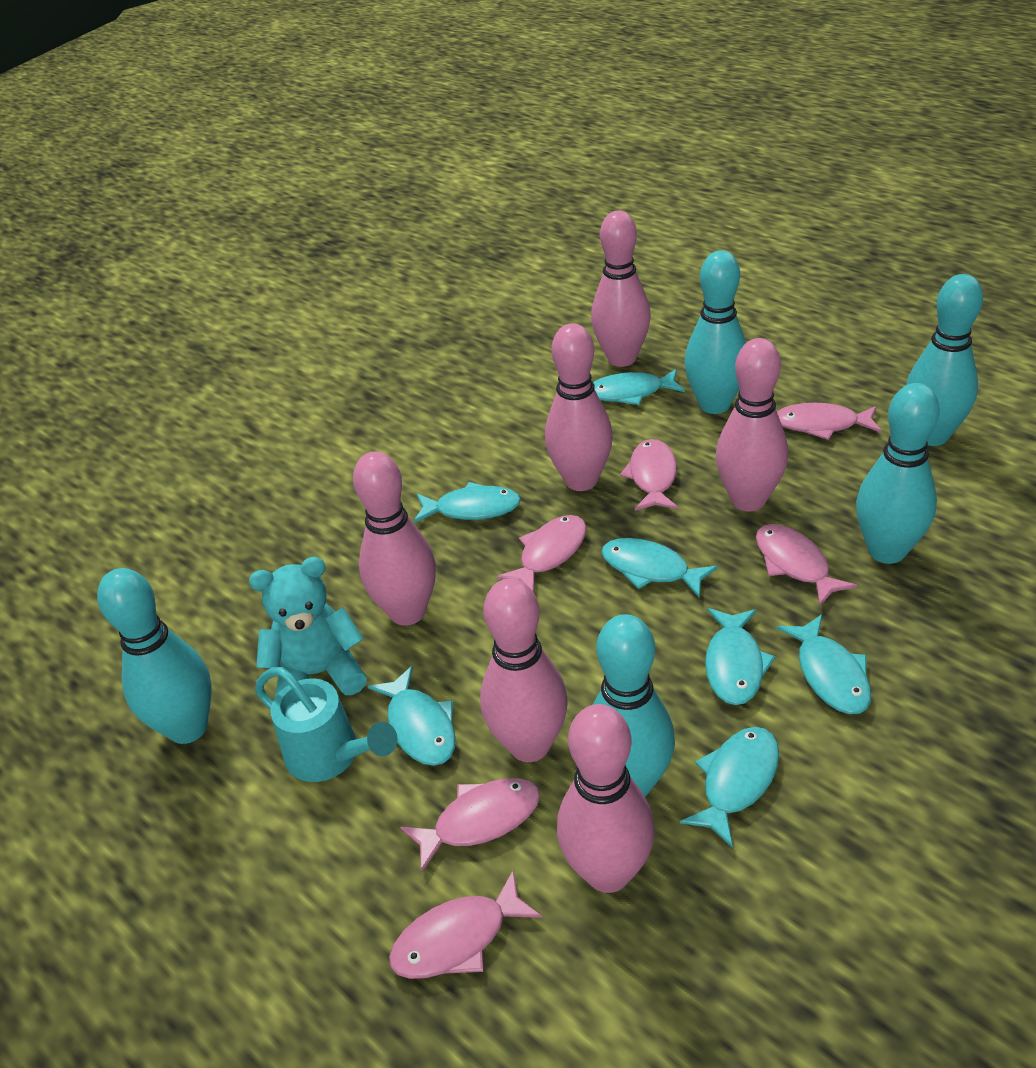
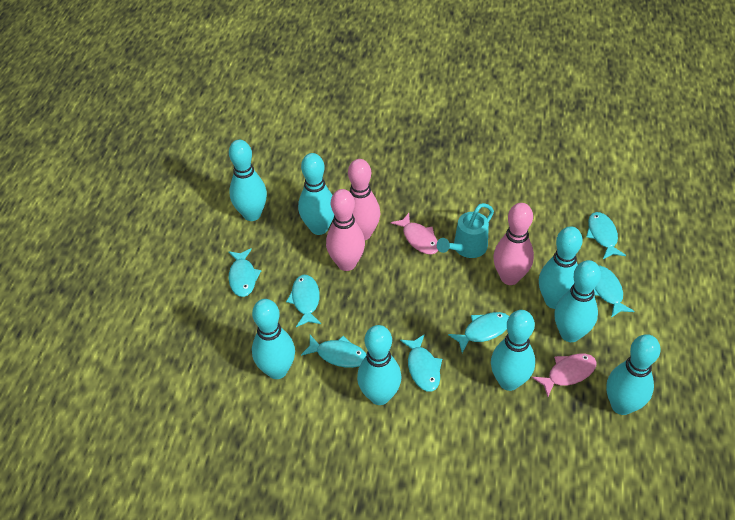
pink bowling pin: [353,452,436,626] [480,578,568,762] [545,323,613,491] [557,704,655,893] [591,211,651,367] [716,338,788,512] = 6 -> [326,189,365,271] [348,159,380,240] [493,203,534,285] = 3
pink fish: [389,870,542,979] [400,778,540,873] [497,515,587,593] [620,439,678,511] [756,524,858,606] [777,403,881,440] = 6 -> [391,213,438,254] [532,354,597,397] = 2
turquoise bowling pin: [97,568,212,744] [593,614,675,797] [684,250,746,414] [856,383,940,564] [906,274,983,446] = 5 -> [229,140,267,221] [252,299,295,379] [298,153,334,235] [357,325,401,405] [491,310,535,391] [539,226,583,309] [554,260,601,342] [606,334,661,415] = 8
turquoise teddy bear: [249,557,367,697] = 1 -> none = 0

